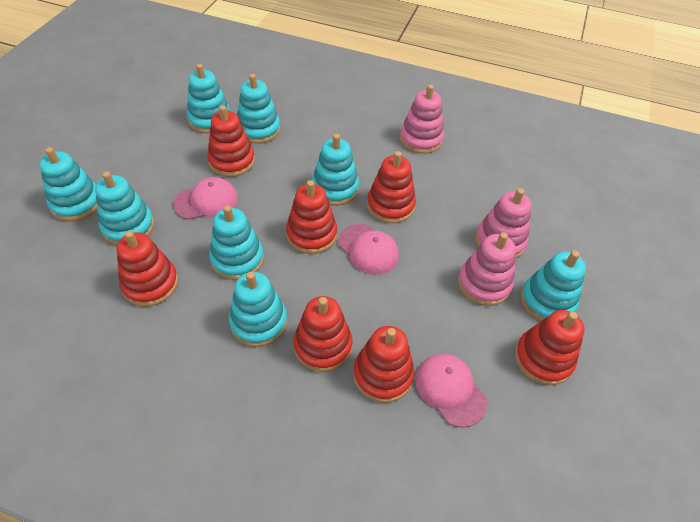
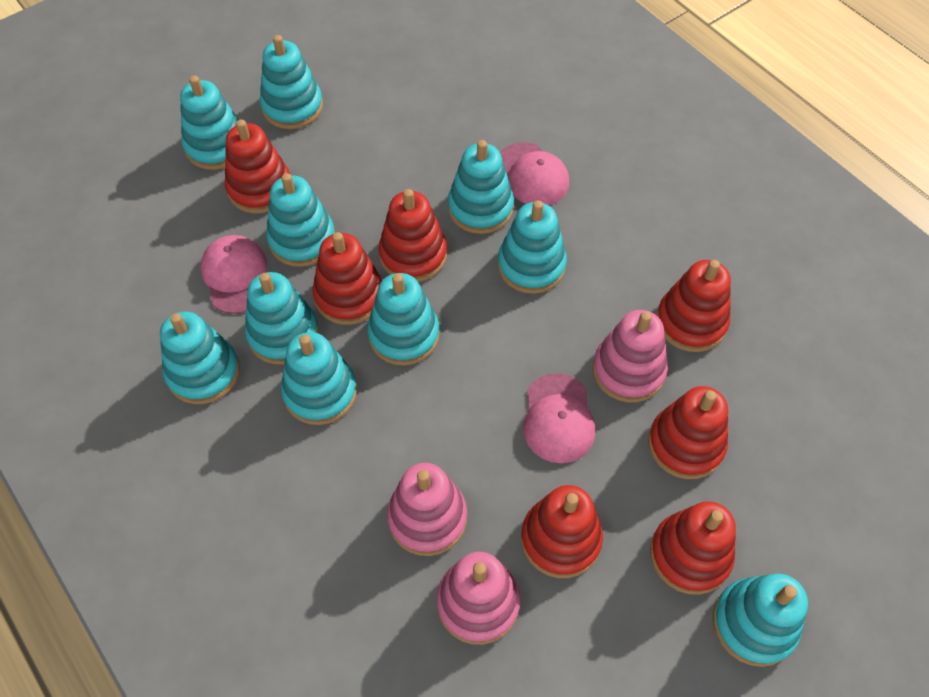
turquoise stacking toy: [39,147,97,221] [95,171,155,245] [187,64,231,134] [209,205,264,280] [229,272,287,347] [237,74,280,144] [312,134,359,206] [521,251,586,321] = 8 -> [160,312,240,404] [180,76,238,170] [245,272,319,365] [260,35,323,129] [266,173,335,267] [281,332,357,425] [367,273,440,366] [448,140,514,234] [498,200,567,294] [713,574,808,667] = 10

